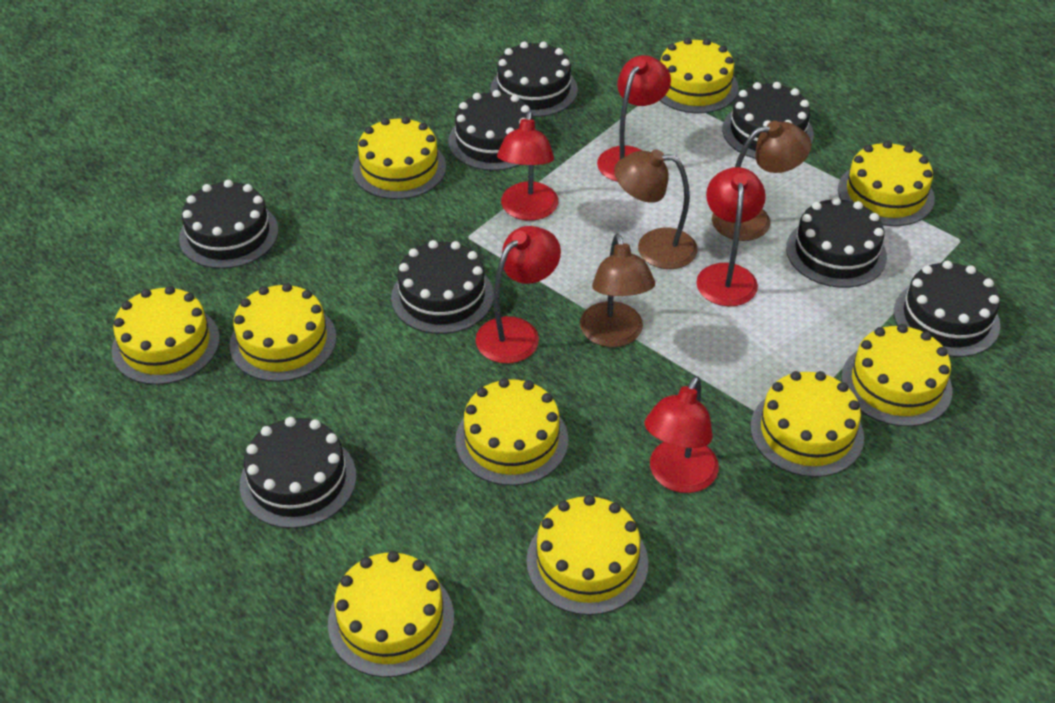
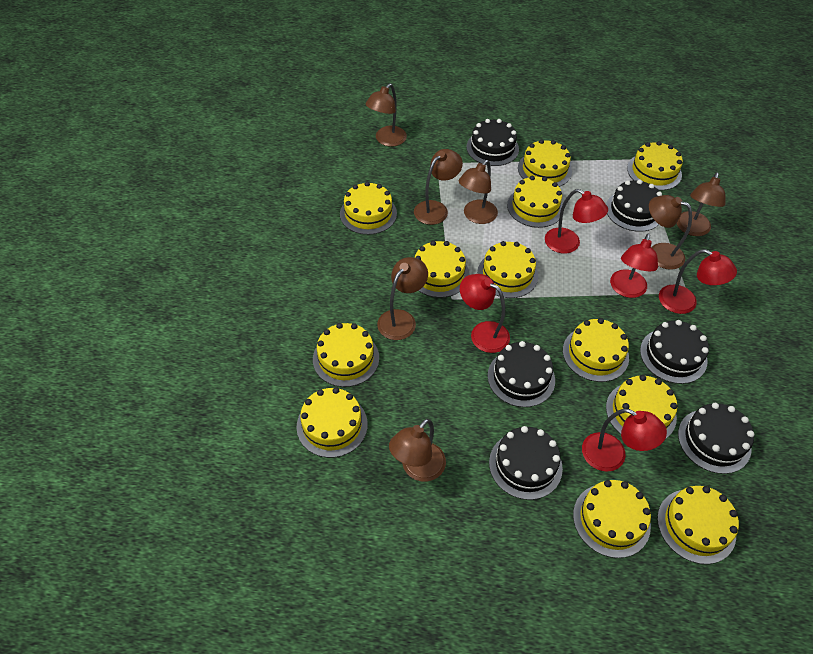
black cake: [179,180,278,269] [240,417,356,528] [391,240,494,334] [448,90,536,171] [490,41,578,117] [722,82,814,159] [786,197,887,288] [894,261,1000,357] = 8 -> [466,119,519,166] [488,341,555,407] [489,426,563,500] [606,179,662,232] [640,320,709,384] [678,403,754,474] = 6
brown lamp: [580,234,655,347] [614,149,698,269] [712,121,811,241] = 3 -> [365,83,407,147] [377,257,428,340] [389,419,446,482] [414,149,463,225] [458,160,498,224] [649,195,692,270] [677,172,725,236] = 7
yellow cake: [112,286,220,385] [230,283,336,382] [328,551,454,677] [353,117,446,199] [455,378,568,486] [526,495,648,615] [659,38,739,113] [751,371,864,477] [838,141,935,226] [841,324,952,427] = 10 -> [297,387,368,458] [313,323,379,387] [340,182,397,235] [415,241,469,298] [477,241,538,298] [507,176,563,228] [518,139,572,187] [563,318,629,382] [573,480,651,558] [606,375,678,439] [627,141,683,190] [657,486,739,564] = 12

